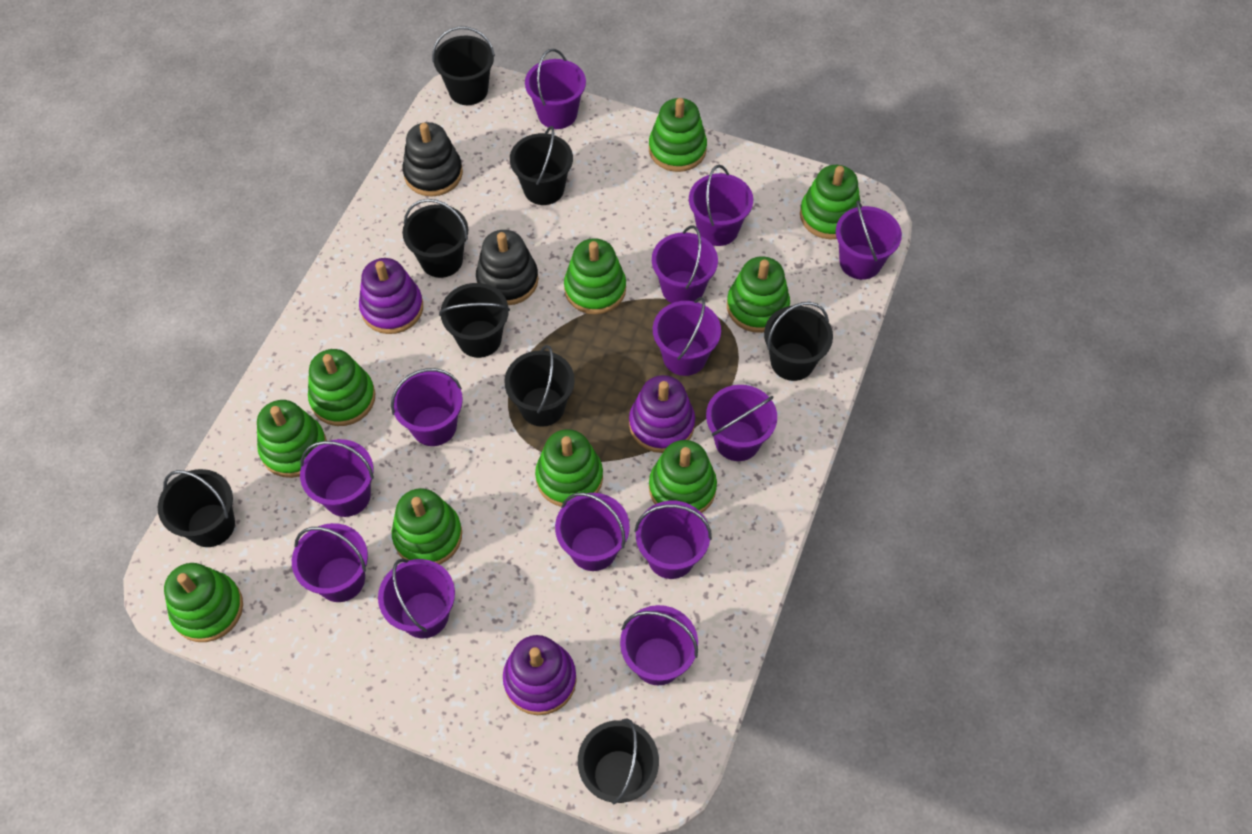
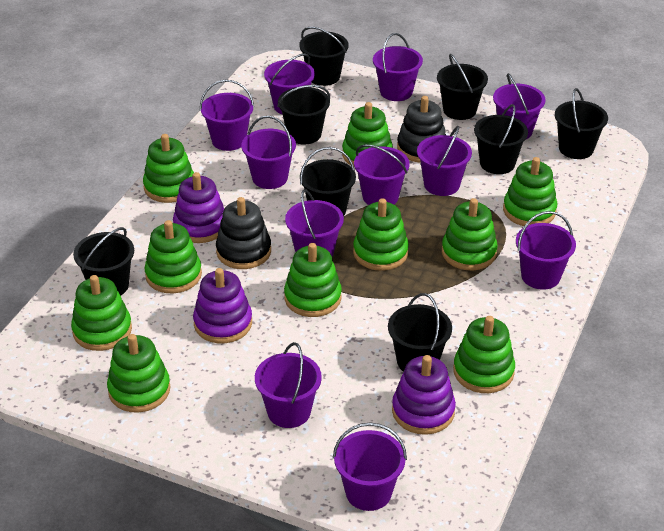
purple bucket: [292,523,368,602] [300,439,374,517] [378,558,455,638] [391,368,463,446] [525,49,586,129] [555,493,630,571] [620,605,698,685] [634,500,712,579] [652,226,718,303] [653,297,721,376] [689,165,753,246] [706,385,777,461] [836,200,902,280] = 13 -> [200,80,254,151] [241,116,296,189] [255,342,322,428] [264,53,315,114] [285,189,344,257] [333,422,407,511] [354,144,409,205] [373,33,423,101] [417,126,472,196] [493,73,546,139] [516,211,576,290] = 11

